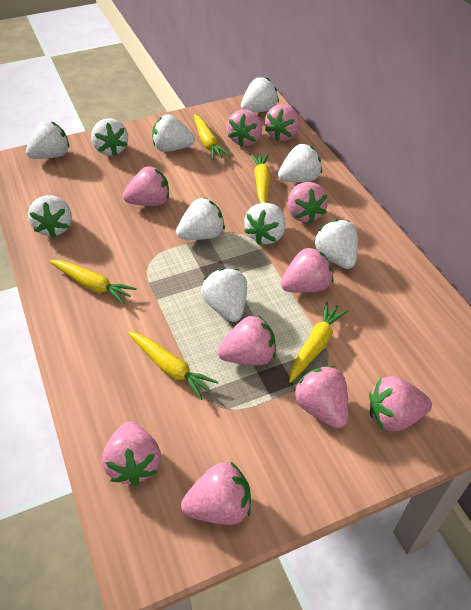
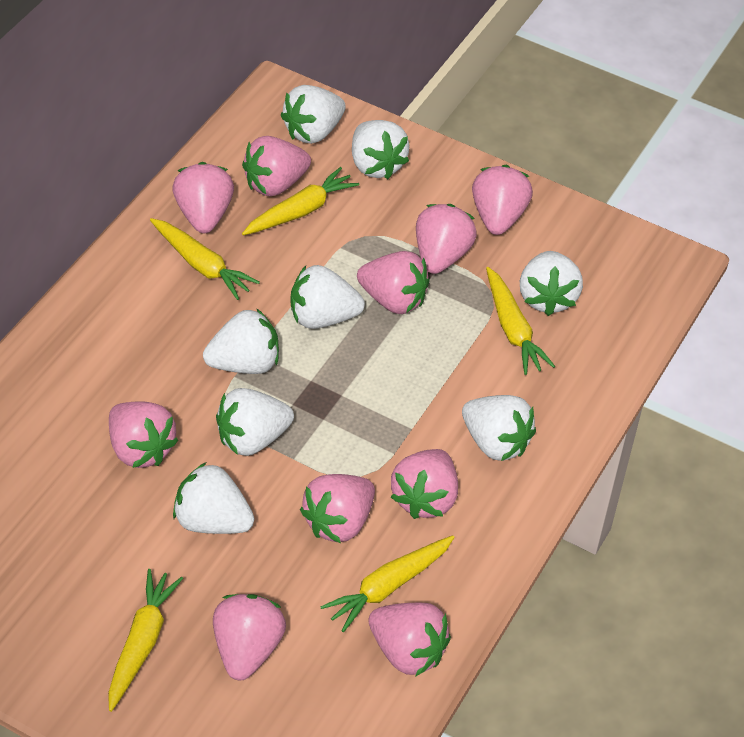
white strawberry: [26,121,69,159] [28,195,72,238] [91,118,128,156] [152,114,195,152] [176,198,225,240] [201,268,247,322] [241,77,279,112] [244,203,286,245] [278,144,322,182] [314,219,358,269] = 10 -> [173,462,254,534] [203,308,279,374] [216,388,294,456] [281,85,346,144] [290,265,365,329] [352,120,410,179] [462,395,536,461] [520,251,583,316] = 8

